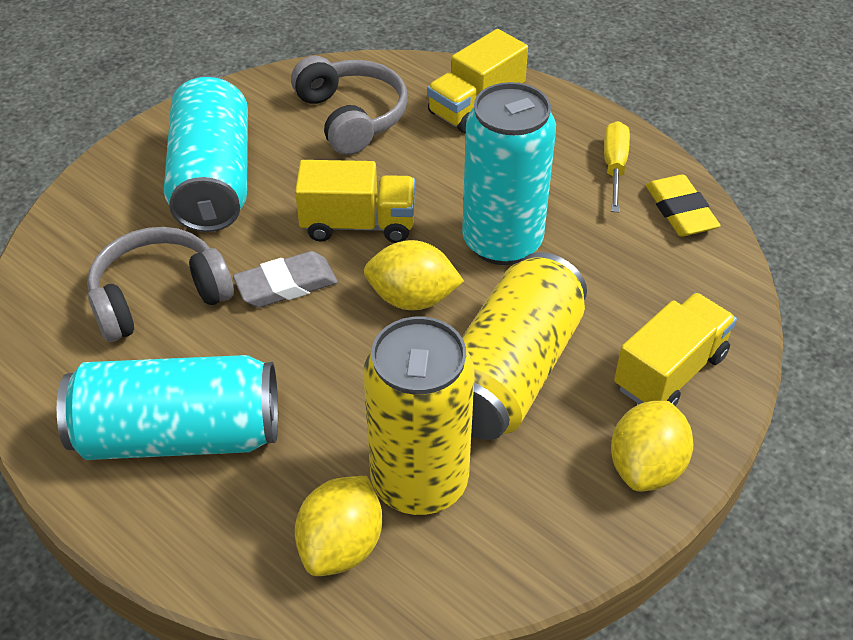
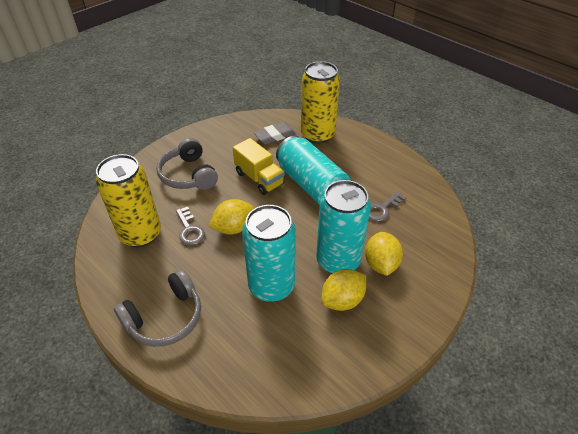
grey key: none = 0 -> [176,207,205,245] [369,191,407,221] = 2
yellow eraser: [646,174,721,236] = 1 -> none = 0
yellow screwdriver: [604,121,630,213] = 1 -> none = 0
yellow truck: [295,160,415,243] [427,29,528,133] [614,293,737,406] = 3 -> [233,138,285,195] = 1

